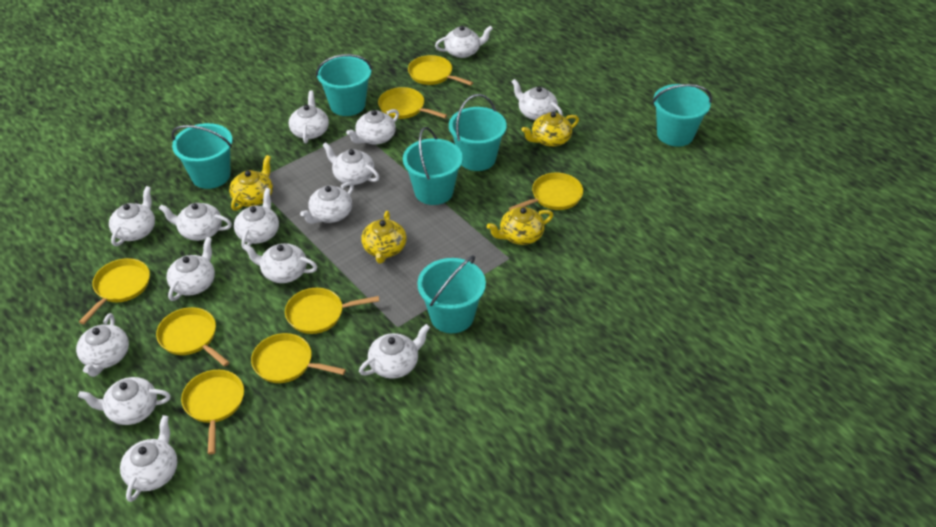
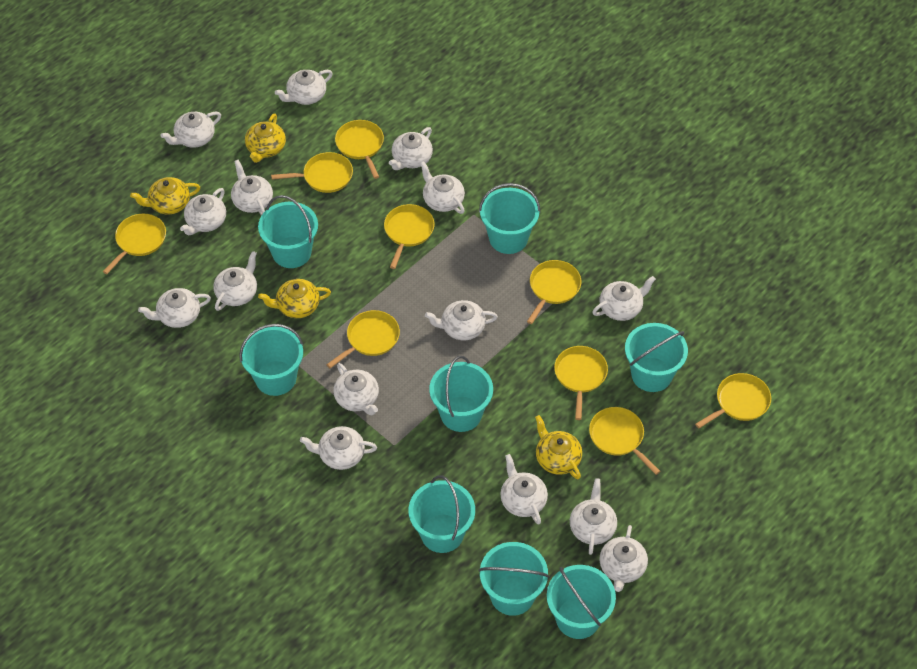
turquoise bucket: [172,123,233,189] [316,54,372,116] [403,127,463,205] [417,255,486,333] [449,94,507,171] [652,84,712,147] = 6 -> [239,324,303,396] [258,195,318,268] [408,475,475,553] [429,356,493,432] [478,542,549,616] [479,183,540,254] [547,565,616,639] [625,323,688,392] = 8
yellow pan: [79,258,150,324] [156,307,230,367] [181,370,244,454] [251,333,346,383] [285,288,379,334] [378,87,447,119] [408,55,473,86] [509,173,583,210] = 8 -> [103,214,166,274] [271,152,353,193] [326,310,400,368] [335,120,384,179] [384,204,434,269] [527,260,581,324] [554,346,608,420] [589,407,660,475] [695,373,771,428] = 9

